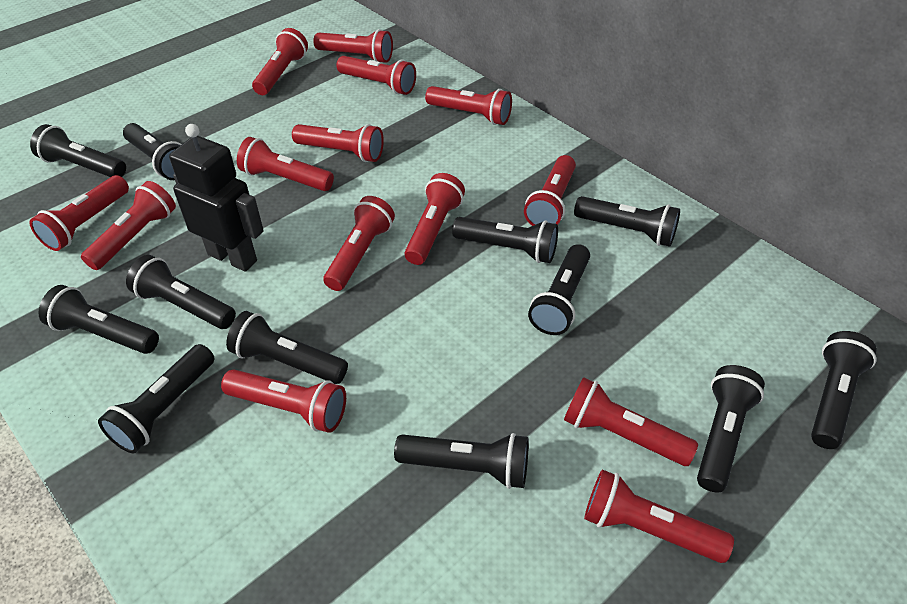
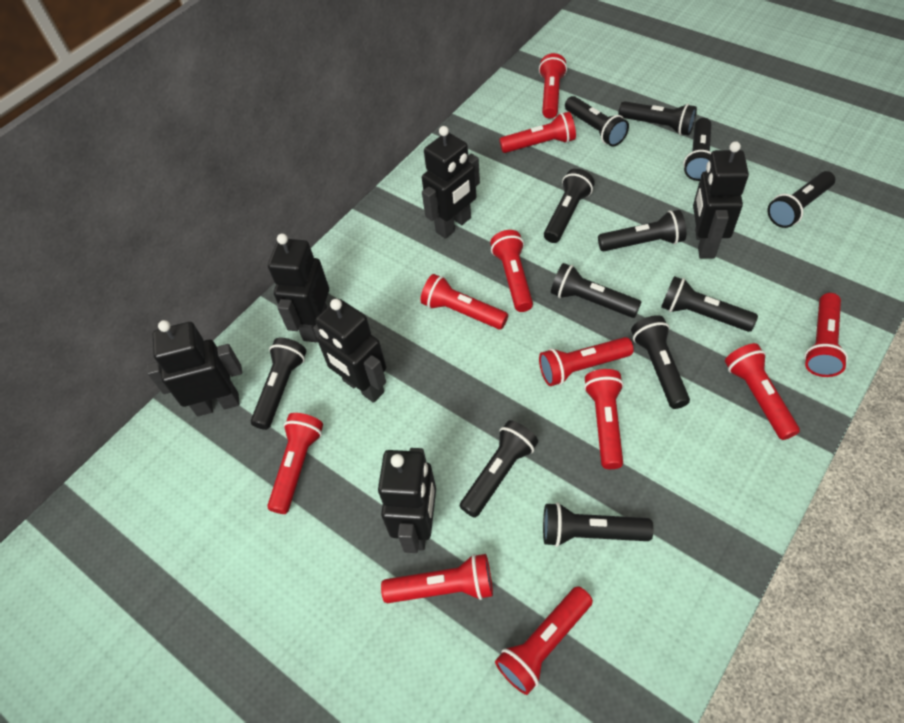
black robot: [169,124,264,272] = 1 -> [147,320,242,416] [268,234,329,342] [313,299,386,403] [378,448,436,553] [422,126,480,239] [693,141,749,259] = 6
red flashlight: [29,175,129,251] [81,181,176,270] [221,369,346,433] [237,137,334,191] [252,28,308,95] [292,124,384,162] [313,29,393,63] [323,196,395,291] [337,56,416,95] [405,173,465,265] [425,86,512,125] [524,155,576,226] [564,377,698,466] [584,469,734,563] = 14 -> [267,413,323,514] [381,554,493,603] [420,274,508,330] [490,230,533,312] [495,586,593,695] [499,112,576,153] [539,53,567,119] [539,337,634,386] [584,369,624,469] [725,343,800,440] [804,293,848,377] = 11

